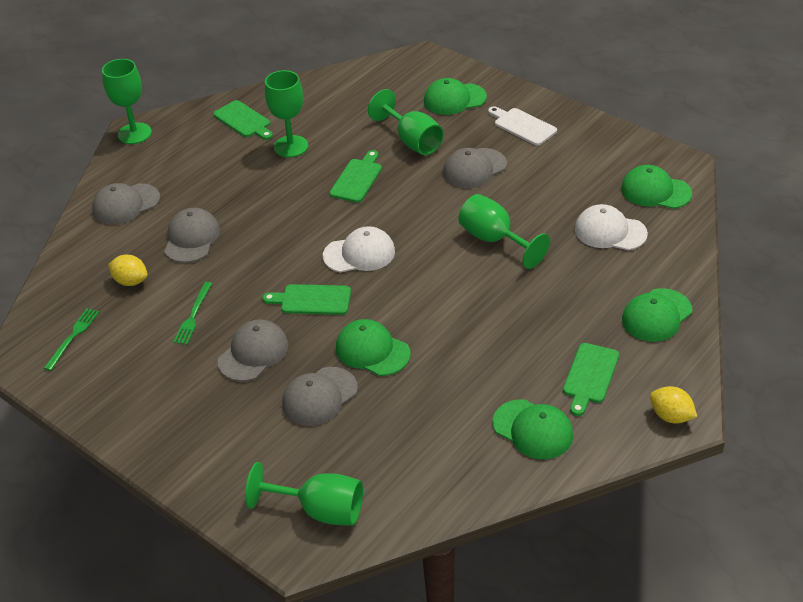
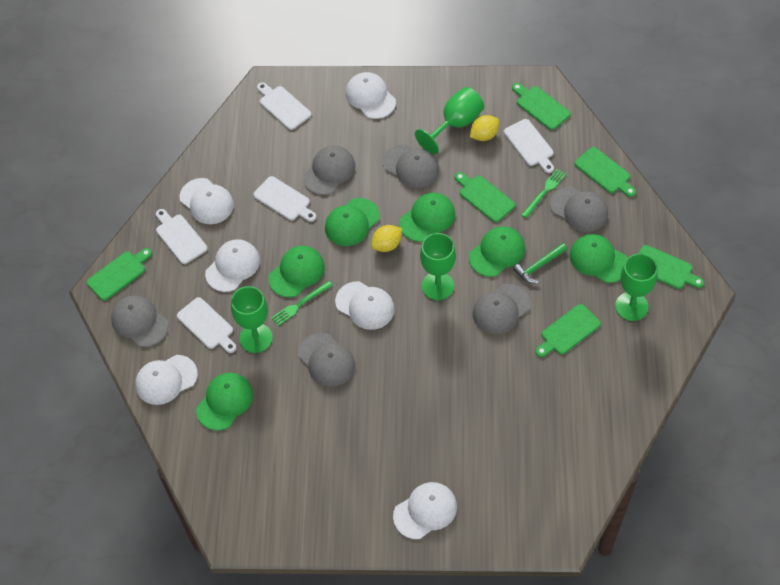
green cap: [336,319,411,376] [424,78,487,115] [493,399,573,459] [621,165,692,209] [622,288,692,342] = 5 -> [196,373,253,430] [268,246,325,297] [325,198,380,246] [399,193,455,242] [469,226,525,277] [570,234,627,283] = 6
green cutting board: [213,100,273,140] [263,284,351,315] [329,150,382,203] [563,343,619,416] = 4 -> [87,248,152,301] [455,172,515,222] [512,83,571,130] [536,304,601,357] [575,147,636,197] [639,245,704,289] = 6
green goblet: [102,59,152,144] [245,462,363,526] [265,70,308,157] [368,89,444,155] [459,194,550,269] = 5 -> [231,286,273,353] [415,87,484,154] [420,233,456,300] [615,253,657,321] = 4
green hammer: none = 0 -> [513,243,567,283] = 1
grey cap: [92,183,160,225] [164,208,220,263] [218,319,288,382] [282,367,358,426] [443,148,507,188] = 5 -> [111,295,168,347] [298,333,355,387] [303,145,355,195] [383,144,439,188] [473,284,531,334] [550,187,608,232] = 6
white cap: [323,226,395,273] [575,204,648,250] = 2 -> [135,355,198,405] [179,178,234,224] [205,239,260,292] [335,281,395,330] [346,72,396,119] [393,482,457,539] = 6
white cutting board: [488,106,557,146] = 1 -> [156,209,208,264] [177,297,237,353] [253,176,316,222] [257,82,311,130] [504,119,554,173] = 5

